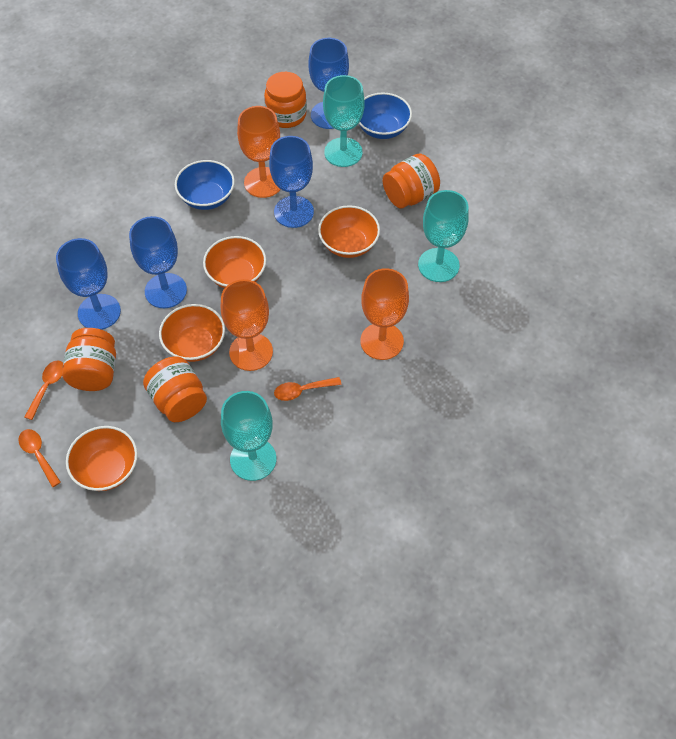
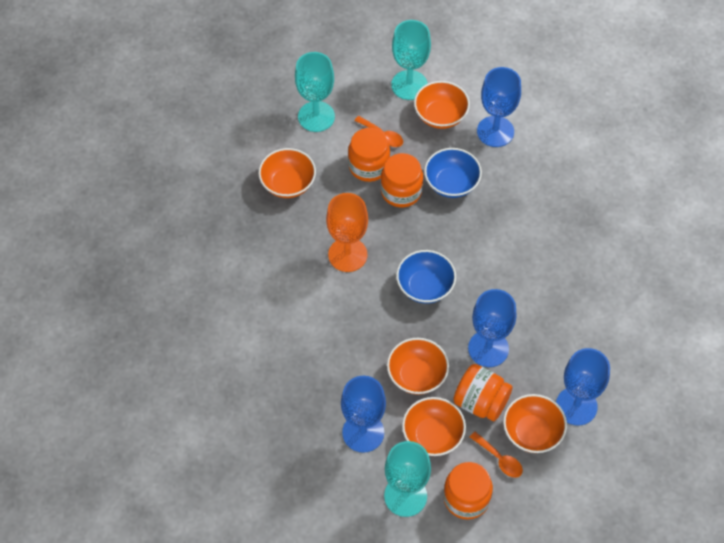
orange bowl: [66,426,138,491] [159,304,225,362] [203,236,266,288] [318,205,380,258] = 4 -> [258,148,316,198] [387,338,449,395] [402,397,466,456] [414,81,470,129] [503,394,567,453] = 5
orange goblet: [221,279,273,371] [237,106,281,198] [360,268,409,360] = 3 -> [326,193,368,272] = 1
orange spoon: [18,429,61,487] [25,361,63,420] [274,377,341,401] = 3 -> [355,116,403,147] [470,432,523,478] = 2

